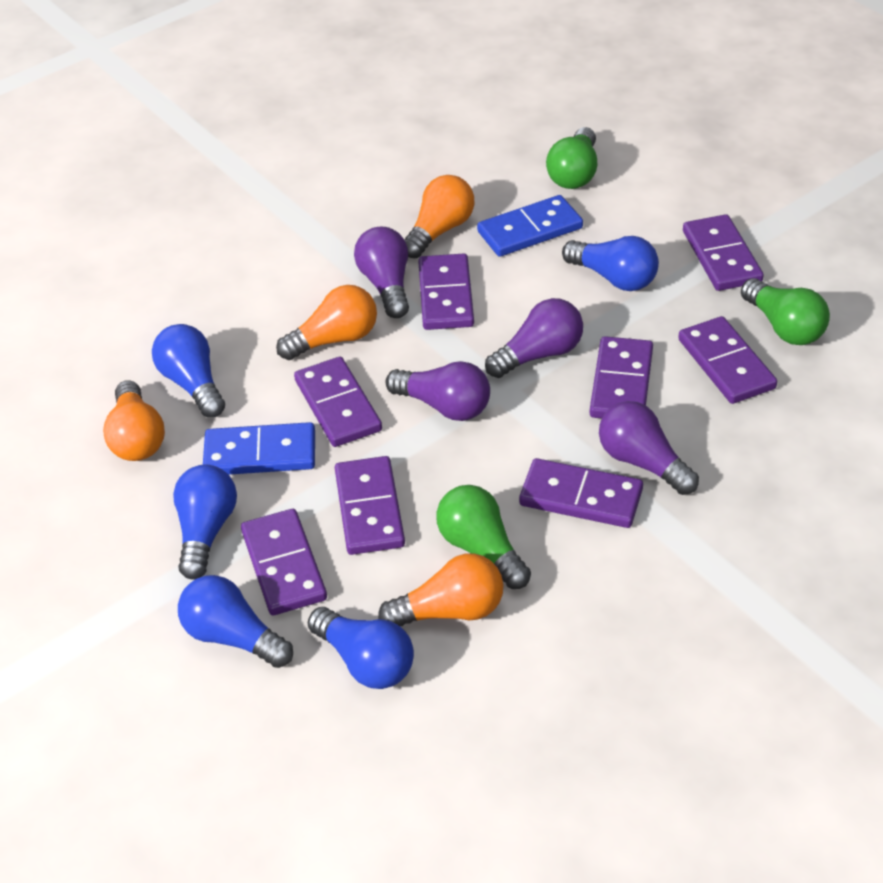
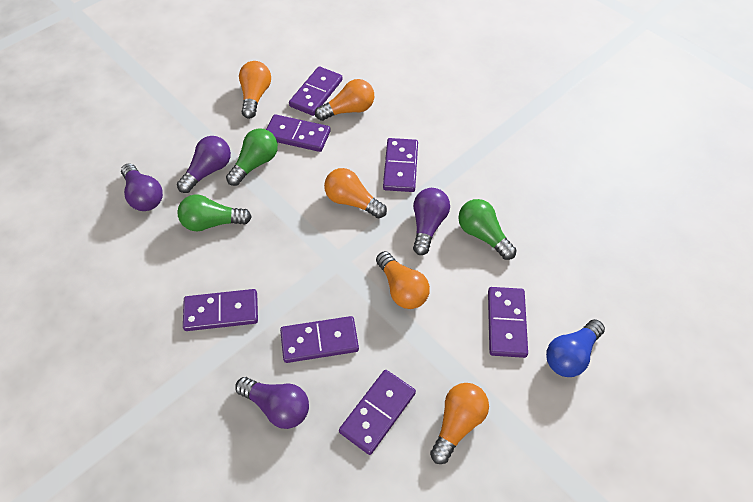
blue domino: [203,422,315,475] [477,195,583,257] = 2 -> none = 0
blue light bulb: [152,324,225,418] [173,465,237,579] [178,575,293,668] [308,607,414,689] [562,236,659,291] = 5 -> [546,319,605,377] = 1
orange light bulb: [103,380,165,461] [276,285,377,360] [378,553,503,626] [405,175,475,258] = 4 -> [239,61,271,119] [315,79,374,121] [324,168,387,218] [376,251,430,309] [430,383,489,464] = 5
purple domino: [241,509,327,616] [294,357,382,447] [335,456,405,555] [418,254,474,330] [519,458,643,528] [590,336,653,418] [678,316,777,404] [683,214,764,291] = 8 -> [183,289,258,331] [266,114,331,152] [280,316,359,363] [289,66,343,116] [339,370,416,455] [383,138,418,192] [488,287,528,358] = 7

